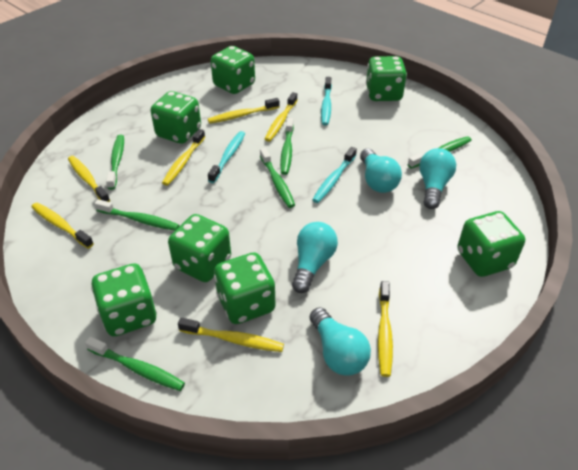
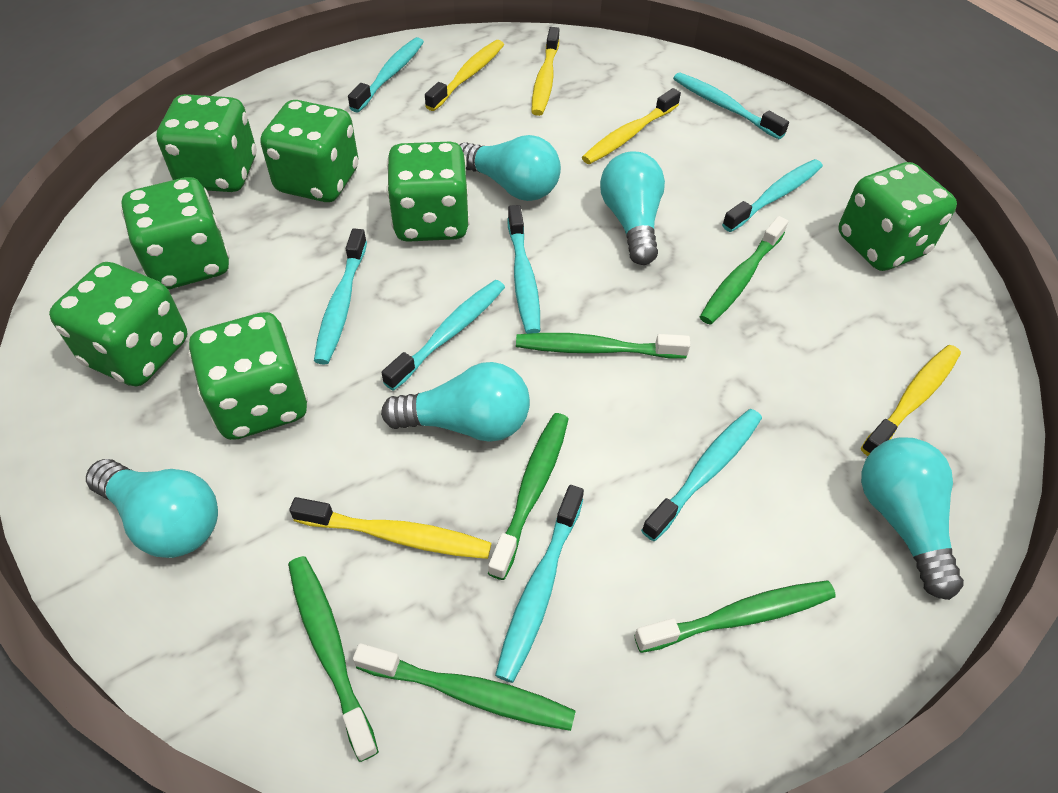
turquoise light bulb: [292,222,338,293] [310,307,371,376] [360,149,402,193] [419,148,456,209] = 4 -> [86,459,218,558] [381,362,530,442] [460,135,561,201] [600,151,665,265] [861,437,964,600] = 5
turquoise toothbrush: [208,131,245,183] [312,147,357,203] [321,77,332,125] = 3 -> [314,228,367,365] [348,37,424,113] [382,280,505,391] [495,485,584,683] [508,205,540,334] [641,409,762,541] [673,72,789,139] [722,159,823,232] = 8
yellow toothbrush: [32,203,94,249] [68,156,110,202] [162,129,205,186] [178,318,284,352] [208,98,280,124] [265,92,297,142] [378,281,393,377] = 7 -> [289,497,492,559] [425,40,504,111] [532,27,560,116] [582,88,681,164] [861,345,961,456] = 5

